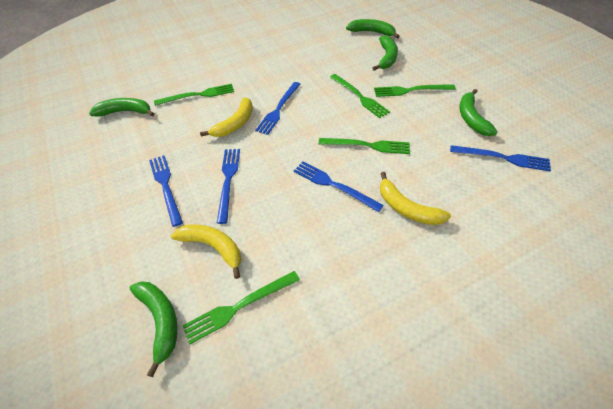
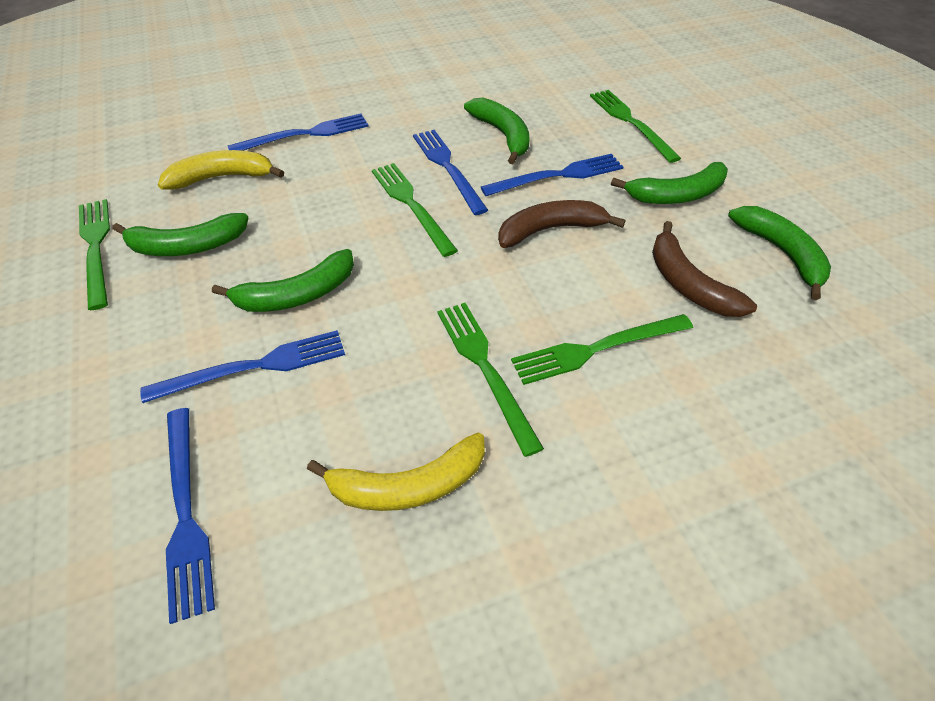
brown banana: none = 0 -> [498,200,625,248] [652,221,757,317] = 2
yellow banana: [171,224,241,279] [200,97,253,137] [380,172,451,225] = 3 -> [158,150,284,190] [307,433,485,511] = 2

